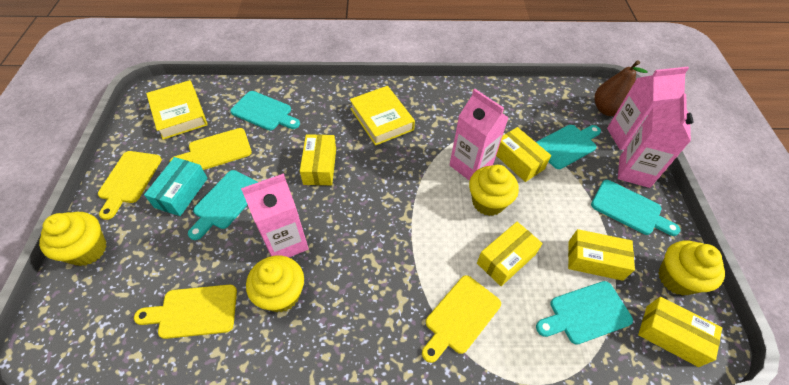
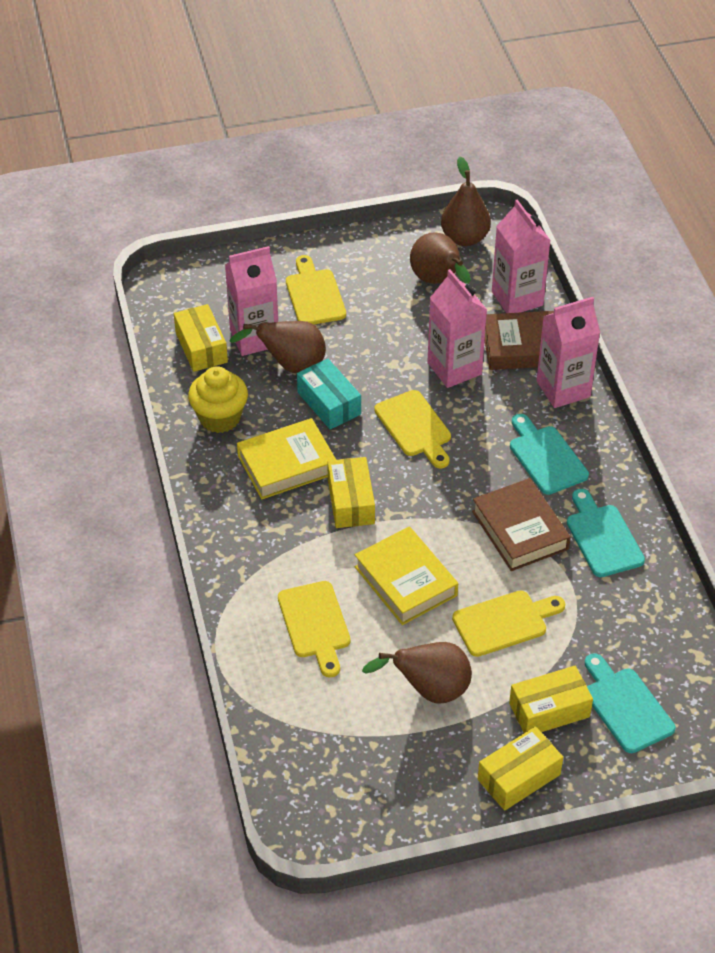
brown book: none = 0 -> [472,478,571,571] [485,311,554,370] = 2
brown pear: [594,60,648,116] = 1 -> [230,321,326,373] [362,642,472,704] [410,232,471,284] [441,157,491,246] = 4
turquoise cutting board: [188,170,258,240] [230,91,300,130] [536,125,601,169] [536,281,633,345] [591,180,680,236] = 5 -> [510,414,589,495] [567,489,645,577] [585,653,675,753] = 3
yellow box: [300,134,336,185] [477,222,543,286] [496,127,551,182] [568,229,635,281] [638,297,722,367] = 5 -> [174,304,228,372] [327,457,375,528] [478,726,563,811] [509,666,593,733] = 4
yellow cupcake: [39,212,107,266] [246,255,304,313] [469,165,519,216] [658,241,725,296] = 4 -> [188,366,248,433] = 1

